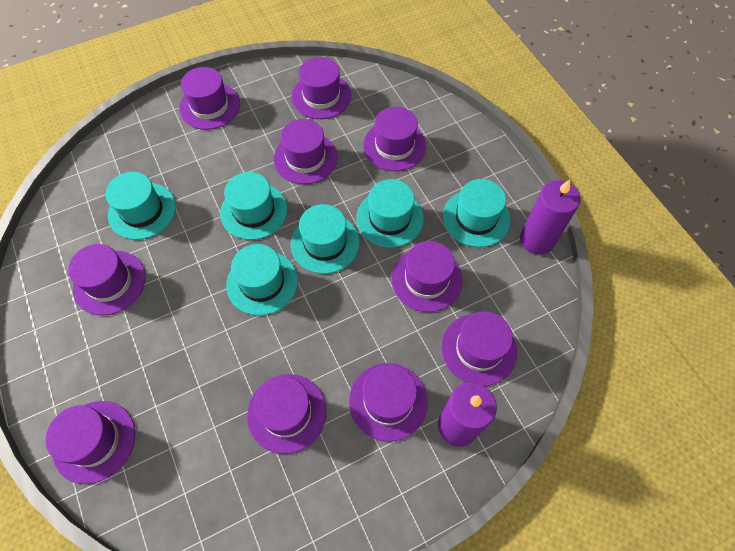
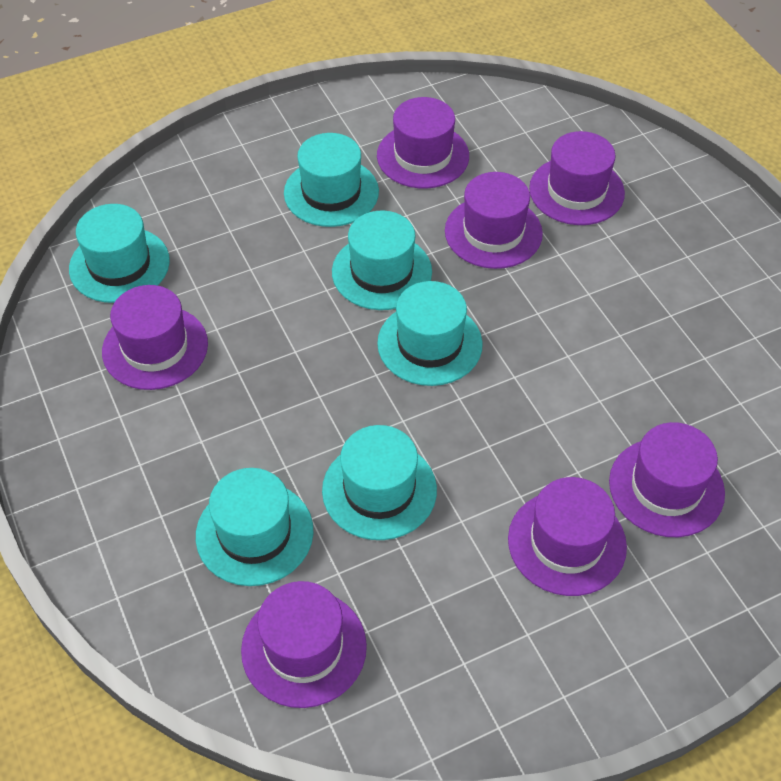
purple candle: [438,382,497,447] [520,179,581,255] = 2 -> none = 0
purple hat: [46,401,135,484] [68,244,146,315] [179,67,240,130] [247,374,327,454] [274,119,337,184] [291,57,351,119] [349,363,428,442] [363,107,426,171] [391,241,463,312] [441,311,517,386] = 10 -> [102,285,208,390] [241,581,367,708] [377,97,469,189] [445,172,543,269] [508,477,627,596] [529,131,625,225] [609,422,725,537] = 7

